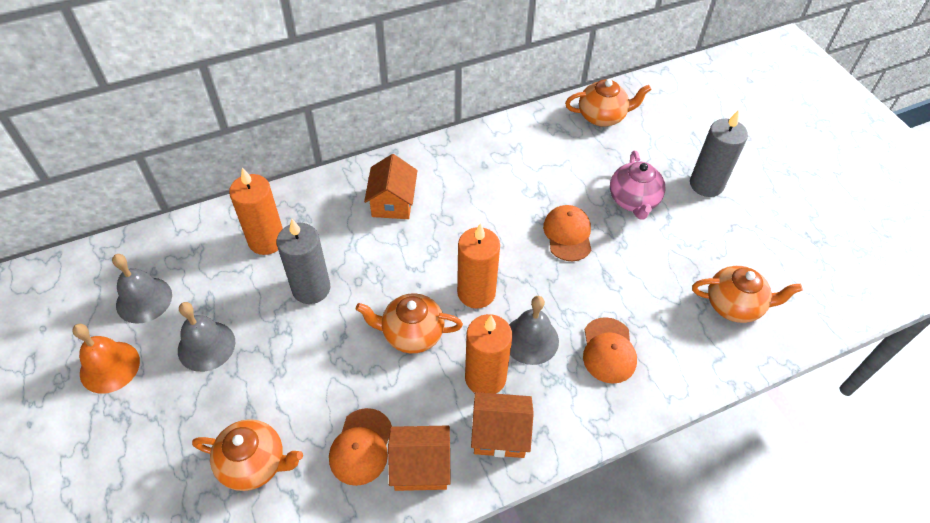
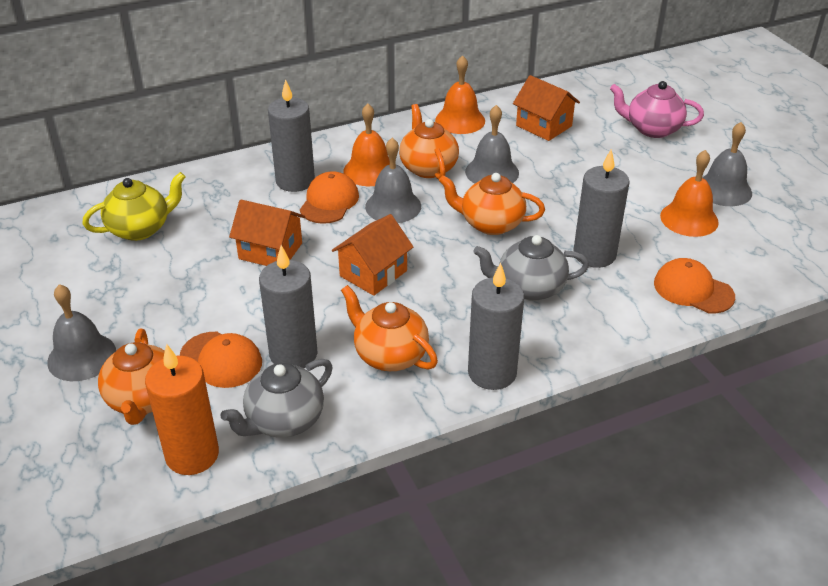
grey bell: [112,254,172,324] [178,302,235,372] [509,296,559,365] = 3 -> [47,284,116,381] [365,138,421,223] [465,105,519,184] [702,122,752,206] = 4
grey candle: [276,219,330,304] [690,110,748,197] = 2 -> [259,245,318,368] [268,79,315,192] [468,263,525,390] [573,149,630,268] = 4
grey teapot: none = 0 -> [220,359,333,438] [473,235,589,301] = 2
orange bell: [72,324,140,394] = 1 -> [343,103,390,186] [435,55,485,134] [660,150,719,237] = 3
orange candle: [229,168,283,255] [457,223,500,309] [465,314,512,394] = 3 -> [145,344,219,475] = 1
yellow teapot: none = 0 -> [82,172,186,241] = 1

